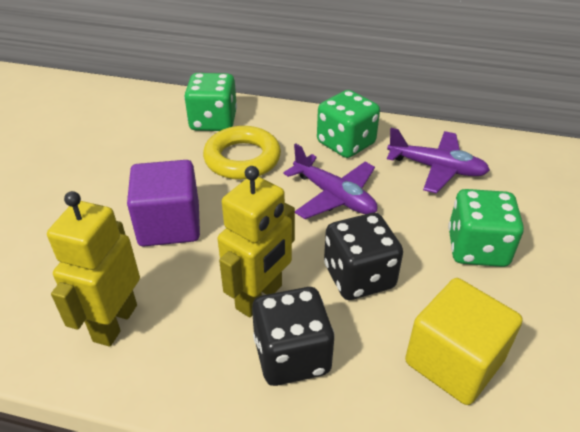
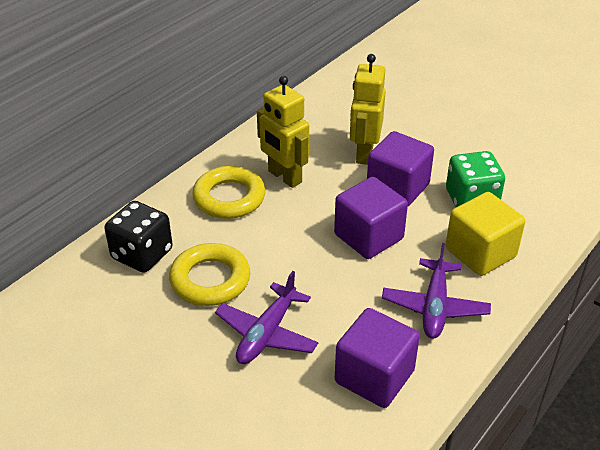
black dice: [252,287,335,386] [324,213,403,300] = 2 -> [104,201,173,273] = 1
green dice: [184,73,237,131] [317,90,380,158] [448,189,524,267] = 3 -> [446,151,505,207] = 1
purple cube: [127,160,200,246] = 1 -> [334,177,408,259] [335,308,420,408] [367,131,434,206] = 3
yellow ring: [203,126,281,180] = 1 -> [169,243,250,306] [192,166,265,219] = 2

